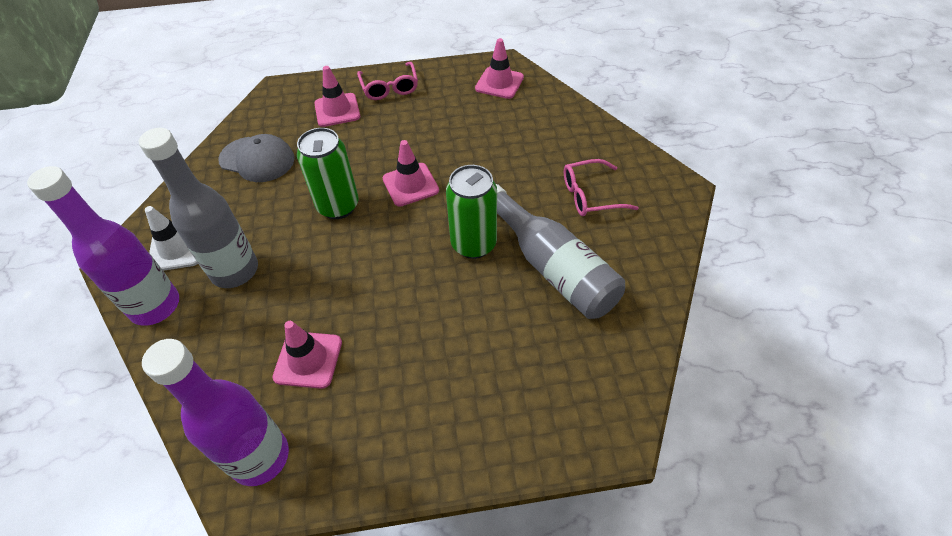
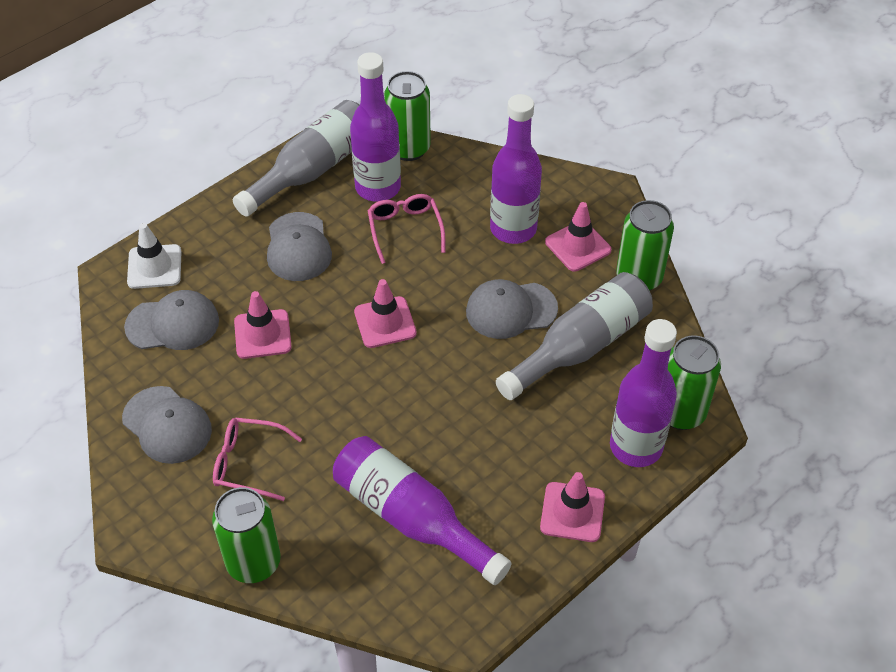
green can: [297,128,359,219] [446,165,497,259] = 2 -> [212,487,281,583] [384,71,431,161] [616,200,674,290] [668,335,721,430] = 4
grey cap: [218,134,295,182] = 1 -> [122,386,212,464] [124,290,219,350] [267,212,332,281] [466,279,558,339] = 4
purple bottle: [27,166,179,326] [142,339,289,486] = 2 -> [333,436,512,585] [350,52,401,202] [490,94,542,244] [610,319,677,467] = 4

